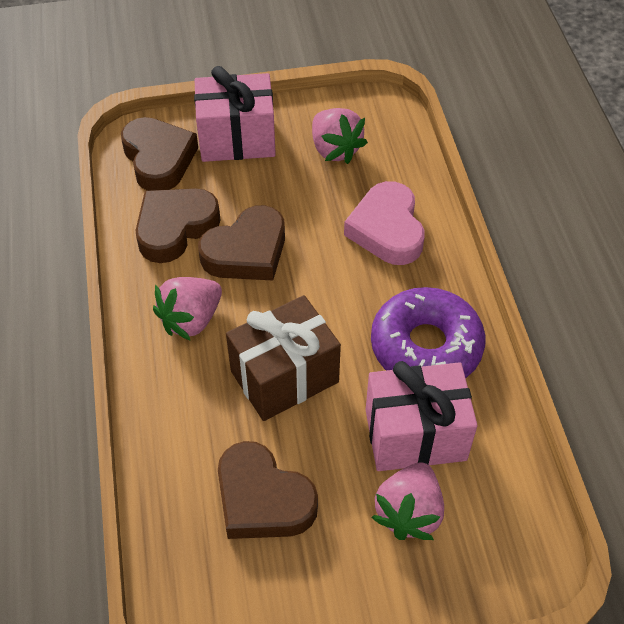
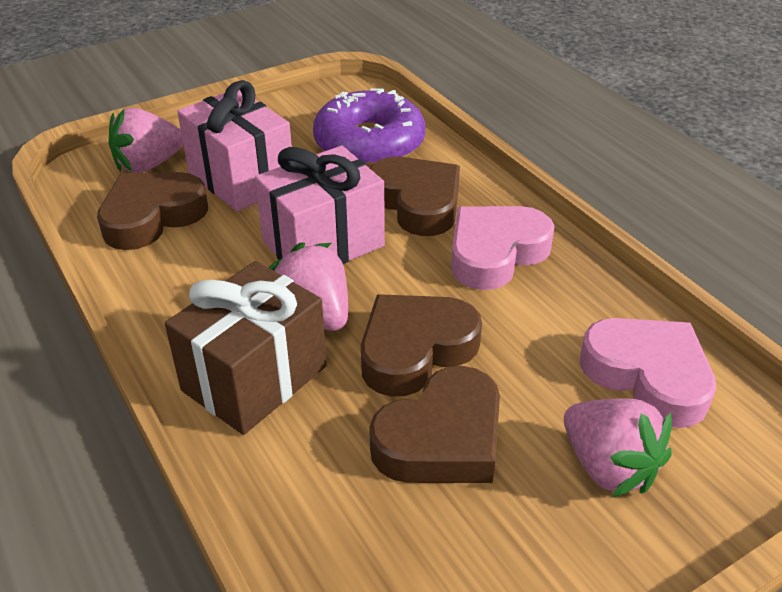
pink heart: [344,181,425,265] = 1 -> [451,206,555,290] [580,318,716,428] = 2

